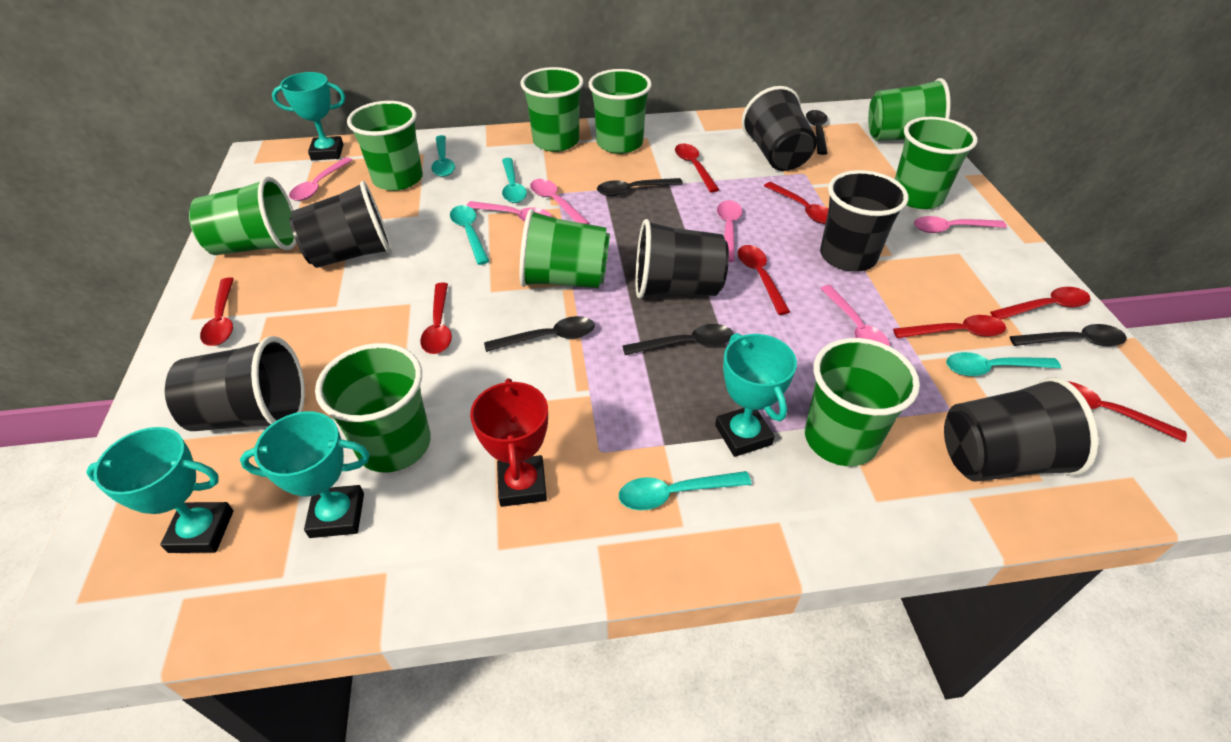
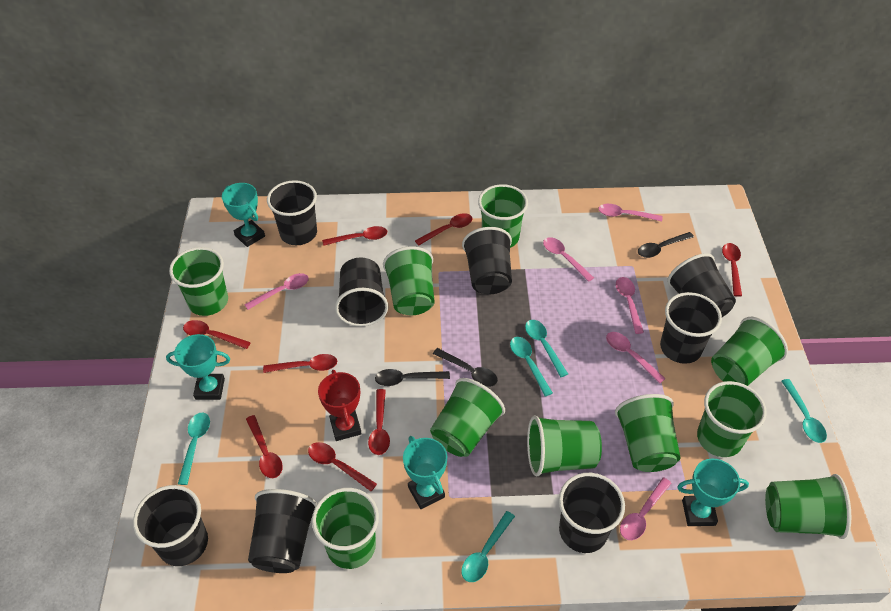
black cup: [165,336,305,431] [290,181,392,268] [635,219,729,299] [742,86,817,171] [820,170,909,272] [944,377,1099,482] = 6 -> [133,485,208,566] [248,489,317,573] [267,180,317,245] [335,258,388,326] [462,227,512,294] [559,473,625,553] [660,292,722,364] [667,253,736,317] = 8
black spoon: [484,316,595,352] [597,178,683,196] [622,324,733,355] [806,110,828,155] [1010,324,1127,346] = 5 -> [375,369,450,386] [433,348,498,387] [638,232,694,258] = 3
green cup: [189,176,296,255] [315,343,431,473] [347,101,423,191] [519,209,610,288] [521,67,584,152] [589,69,652,154] [805,338,920,466] [868,78,951,141] [895,117,978,209] = 9 -> [169,247,228,316] [312,488,379,569] [383,246,434,315] [430,378,505,457] [478,184,528,248] [527,415,602,476] [615,394,680,472] [697,381,767,457] [711,317,788,386] [765,474,851,539] = 10

